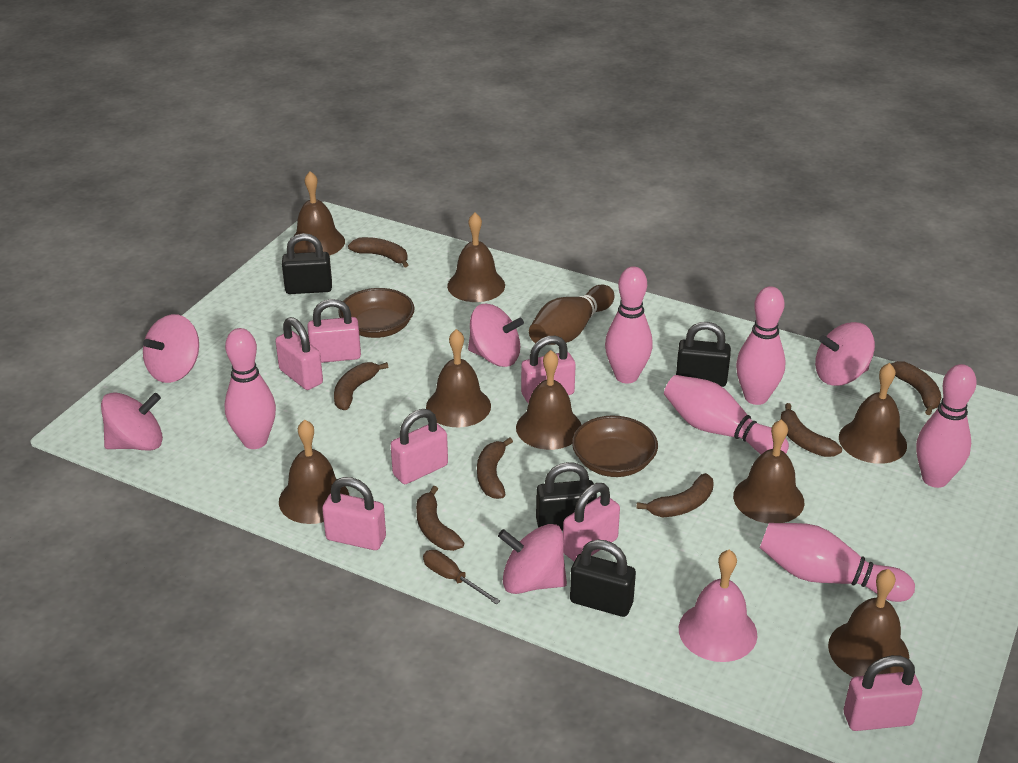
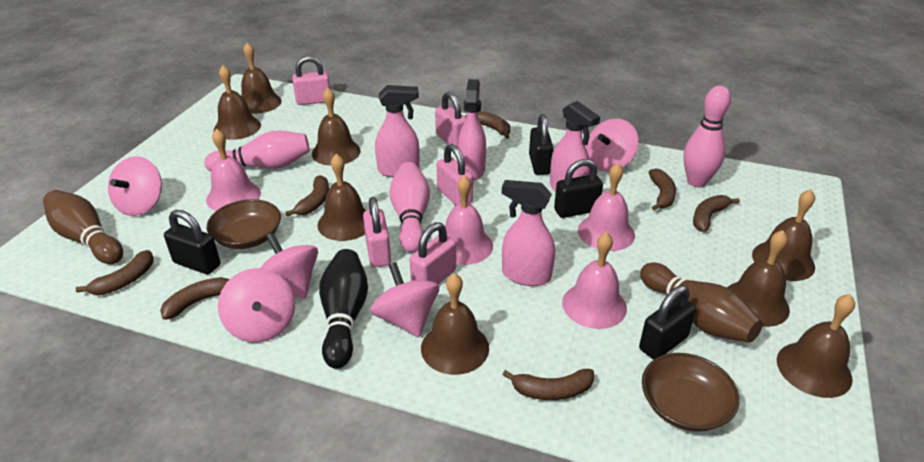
black bowling pin: none = 0 -> [319,249,368,369] = 1
brown bowling pin: [529,285,614,345] = 1 -> [43,190,123,264] [640,263,763,343] = 2
brown screwdriver: [423,550,500,605] = 1 -> none = 0
pink bell: [679,550,757,662] = 1 -> [206,128,261,211] [445,175,493,265] [562,232,627,329] [578,163,635,251] = 4
pink bowling pin: [225,328,276,449] [605,266,653,384] [664,375,789,454] [736,286,786,405] [760,523,915,602] [916,364,977,488] = 6 -> [204,131,310,171] [389,162,430,253] [683,86,731,187] = 3
pink padlock: [275,317,323,390] [307,299,361,363] [322,477,386,550] [391,409,448,484] [521,336,576,403] [563,483,620,561] [844,655,922,731] = 7 -> [292,56,330,105] [363,197,391,267] [410,222,456,284] [435,92,466,147] [437,144,473,205] = 5
pink spray bottle: none = 0 -> [375,85,420,177] [458,79,486,181] [502,180,555,286] [550,101,600,192] = 4

